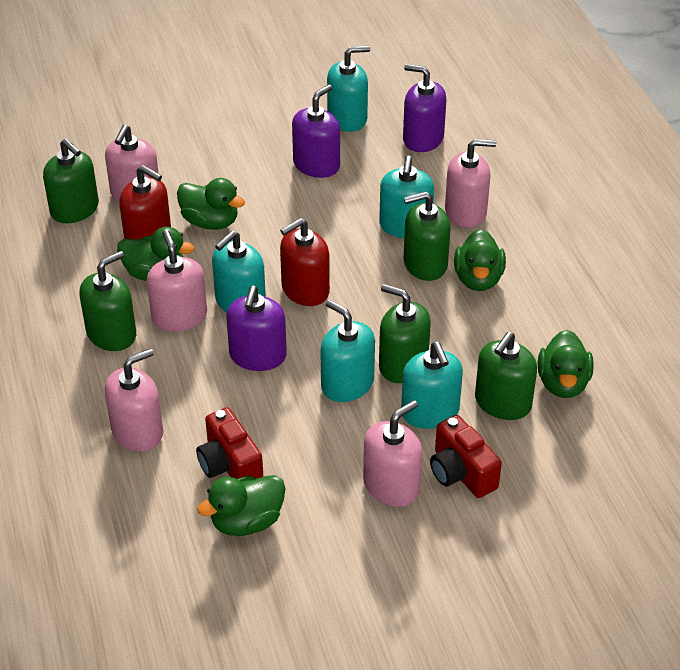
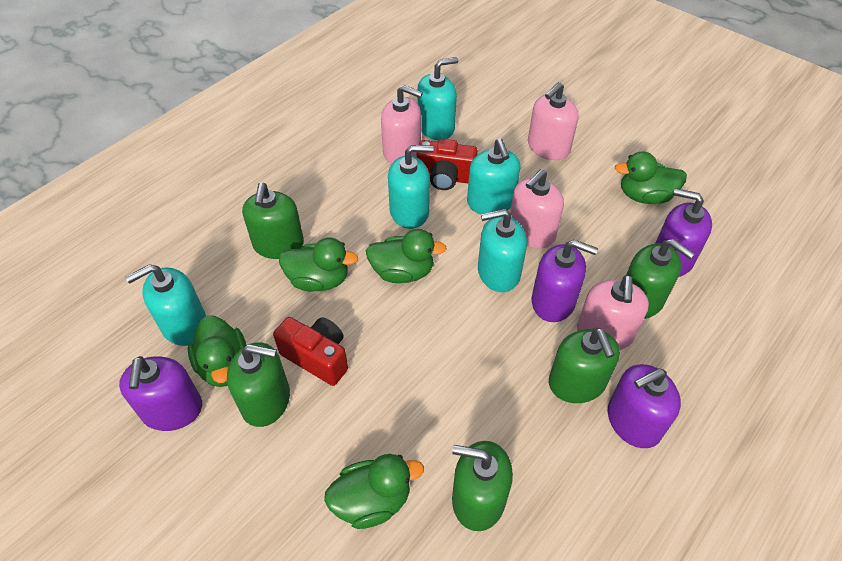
pink soap dispenser: [105,125,159,203] [105,348,163,452] [147,230,207,332] [363,400,423,507] [445,139,496,227] = 5 -> [381,85,423,164] [510,169,564,249] [528,82,579,160] [577,275,649,350] = 4
purple soap dispenser: [226,285,287,371] [292,84,340,178] [403,64,447,152] = 3 -> [119,356,202,431] [532,240,598,322] [608,364,681,448] [655,188,712,277] = 4
red soap dispenser: [119,165,171,239] [280,218,330,306] = 2 -> none = 0

